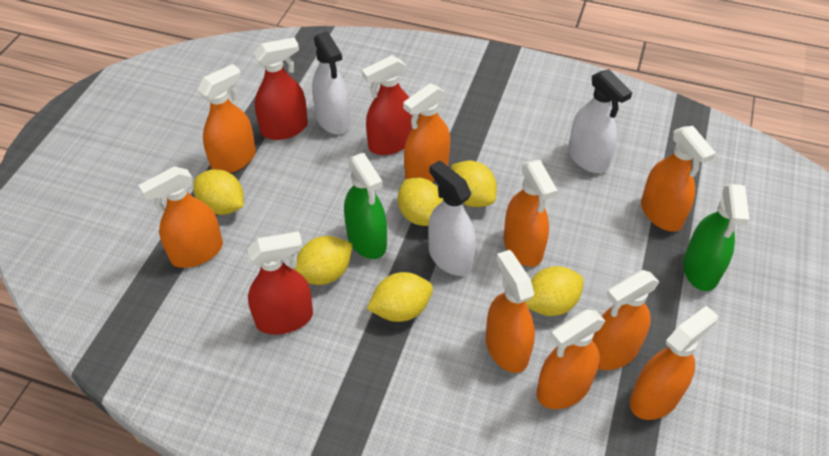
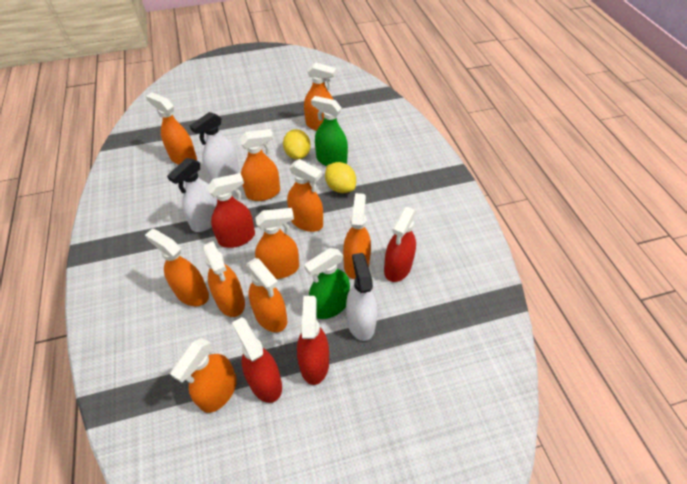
orange spray bottle: [138,166,223,268] [197,64,256,173] [403,83,450,182] [486,250,535,373] [504,160,558,267] [536,309,605,409] [592,270,659,370] [630,306,718,420] [641,126,716,232] = 9 -> [145,229,209,306] [146,92,197,165] [170,338,237,413] [202,241,245,317] [240,129,280,201] [246,258,287,332] [255,208,299,279] [287,159,323,232] [304,62,336,131] [343,193,371,280] = 10
red spray bottle: [247,231,313,335] [254,37,308,140] [362,55,412,155] = 3 -> [207,173,255,248] [232,317,282,403] [297,296,329,385] [384,207,417,282] = 4
yellow lemon: [193,169,244,215] [294,236,353,285] [367,272,433,322] [398,177,444,226] [451,161,497,207] [525,266,584,316] = 6 -> [283,129,311,160] [325,162,356,193] = 2

